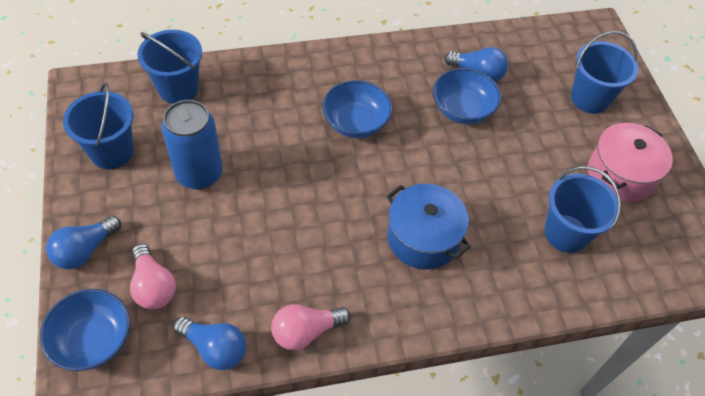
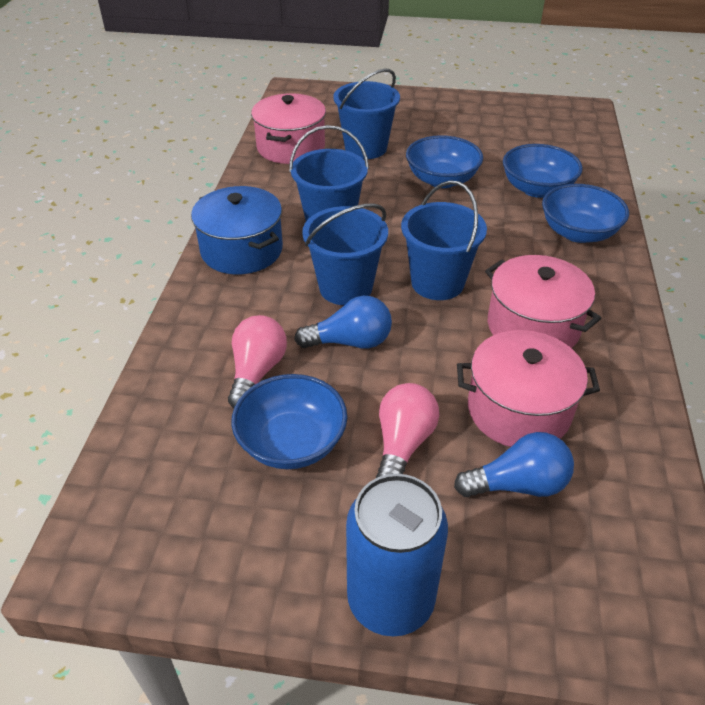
blue bowl: [40,289,130,371] [322,80,392,138] [433,68,501,124] = 3 -> [231,374,347,469] [406,135,483,188] [503,144,583,198] [542,184,629,243] = 4
blue light bulb: [46,216,121,269] [173,317,246,370] [445,47,508,82] = 3 -> [294,296,392,349] [454,432,574,497] = 2
pink pot: [588,123,673,202] = 1 -> [251,93,326,164] [457,330,600,447] [485,255,601,348] = 3

